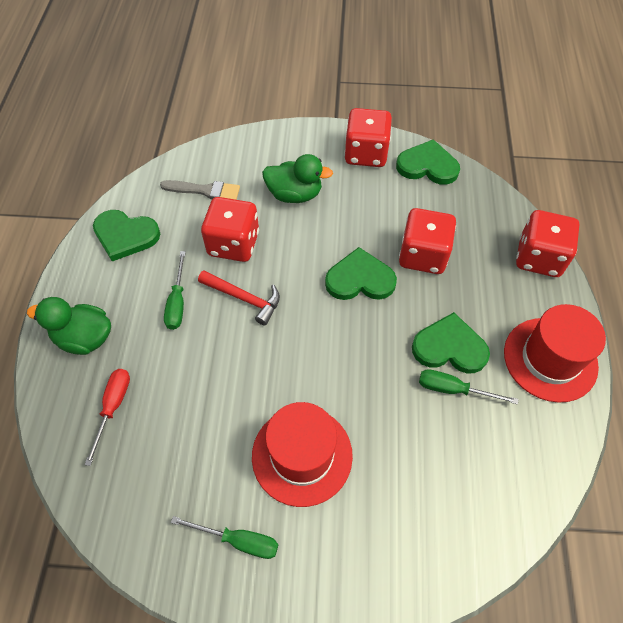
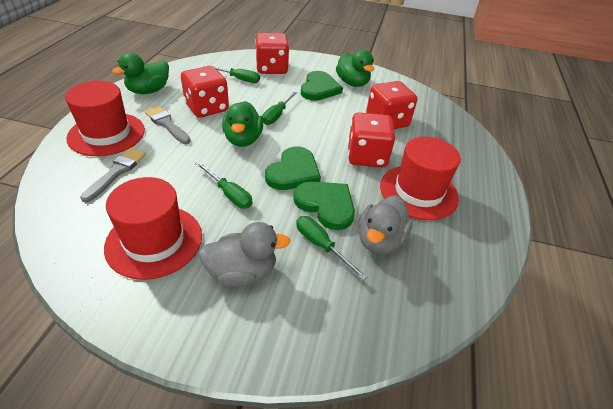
green duck: [27,297,111,355] [262,154,333,203] = 2 -> [112,52,169,94] [222,101,263,147] [336,49,374,87] = 3
green heart: [93,210,160,261] [325,247,397,300] [396,139,460,185] [412,312,490,374] = 4 -> [265,146,321,190] [293,181,355,230] [301,71,343,101] = 3
green screwdriver: [164,251,186,330] [171,516,278,559] [419,369,519,405] = 3 -> [195,162,253,209] [204,65,260,83] [262,90,299,125] [296,216,368,280] = 4
grey brush: [160,180,240,200] = 1 -> [80,148,146,203] [144,106,191,144] = 2
grey duck: none = 0 -> [198,222,291,287] [359,196,413,254] = 2
red hammer: [198,270,280,326] = 1 -> none = 0
red hat: [252,402,353,507] [504,304,606,403] = 2 -> [65,81,145,156] [104,177,202,280] [380,137,461,220] = 3
red screwdriver: [84,369,130,466] = 1 -> none = 0

